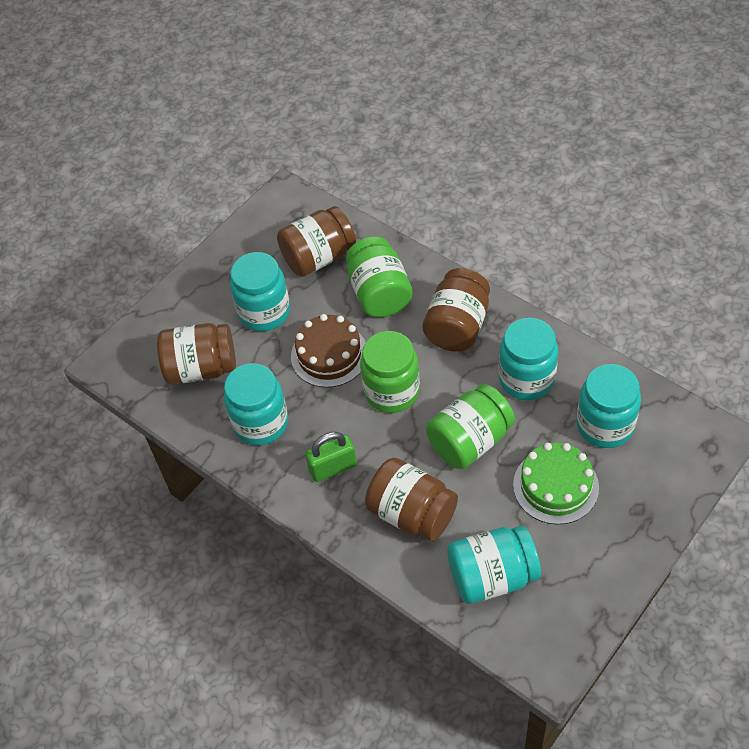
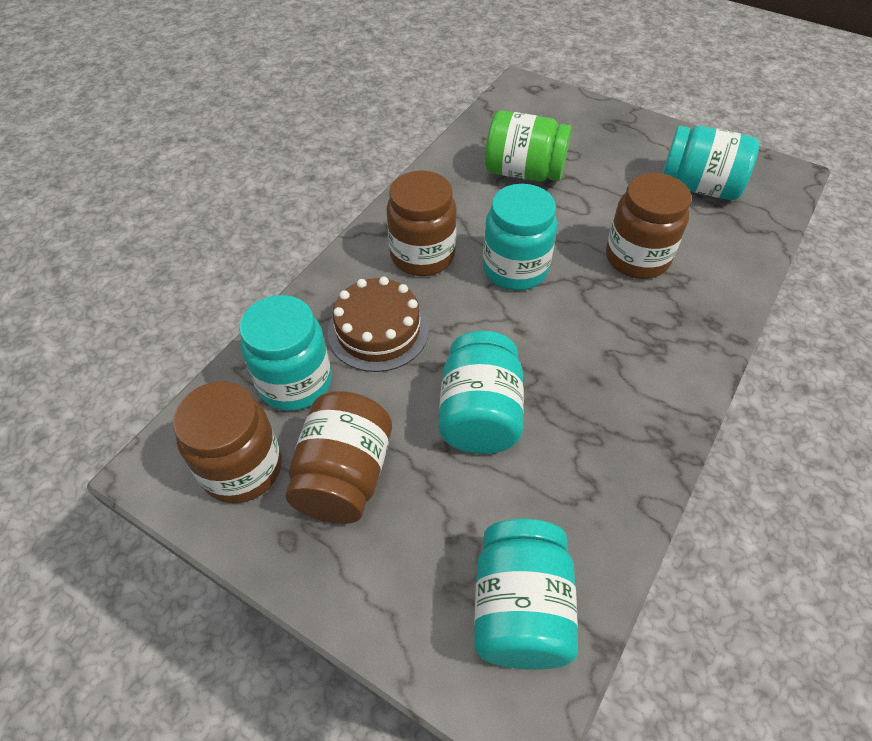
green cake: [513,443,599,525] = 1 -> none = 0
green jar: [346,236,413,317] [360,331,420,413] [426,384,515,469] = 3 -> [485,110,572,181] = 1
green padlock: [305,432,357,482] = 1 -> none = 0

